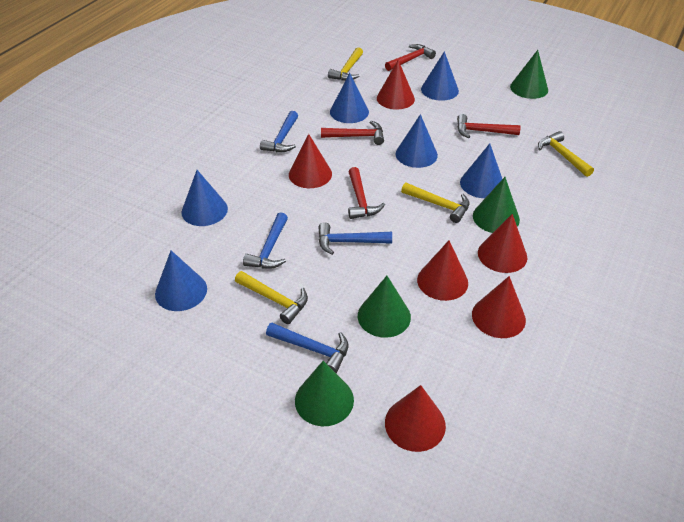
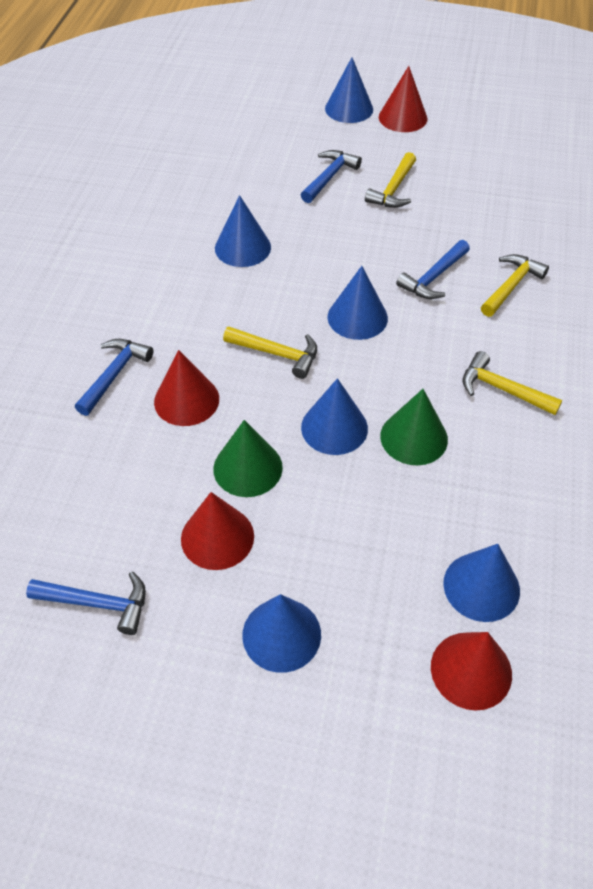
green cone: [295,361,354,427] [358,276,411,338] [473,177,520,233] [510,50,548,99] = 4 -> [213,420,283,497] [380,389,448,465] = 2
red cone: [289,134,332,188] [377,60,415,110] [385,385,446,452] [417,240,468,301] [472,276,526,338] [478,214,527,273] = 6 -> [154,350,219,426] [181,492,254,570] [379,66,427,132] [431,632,512,711] = 4
red hammer: [321,121,384,145] [348,167,385,219] [385,44,436,71] [457,114,521,138] = 4 -> none = 0

